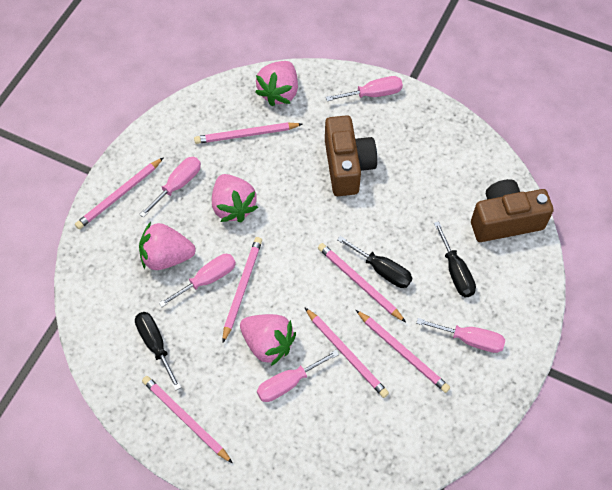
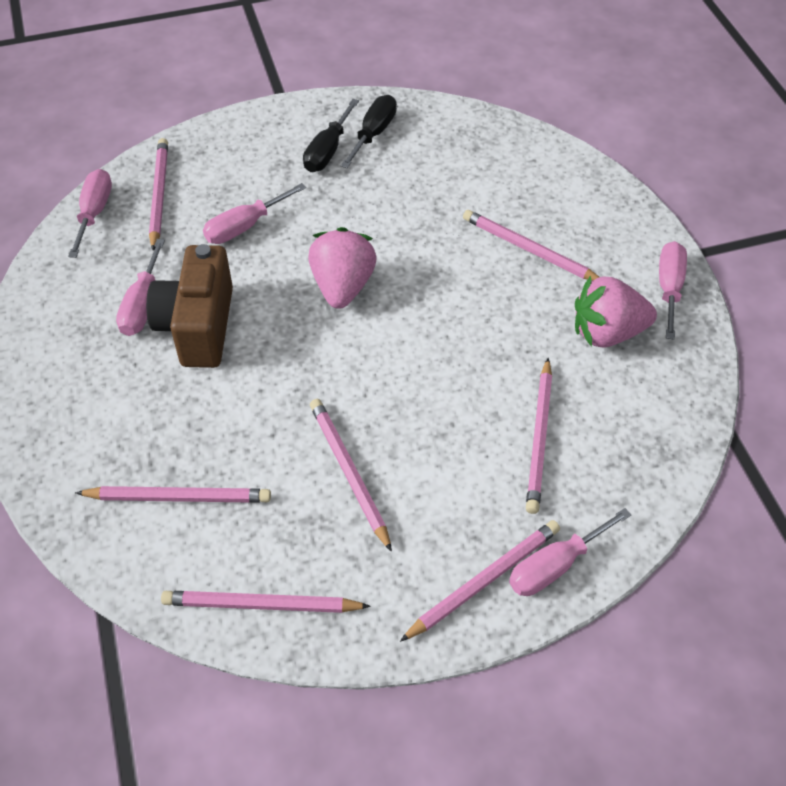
black screwdriver: [135,312,181,390] [337,236,412,288] [434,221,476,297] = 3 -> [303,99,359,172] [341,95,397,168] = 2
brown camera: [325,115,377,196] [471,179,554,242] = 2 -> [146,244,233,368] = 1
pink strawberry: [139,222,196,270] [212,174,258,222] [240,314,296,366] [255,61,298,106] = 4 -> [308,227,377,309] [575,275,657,348] = 2

